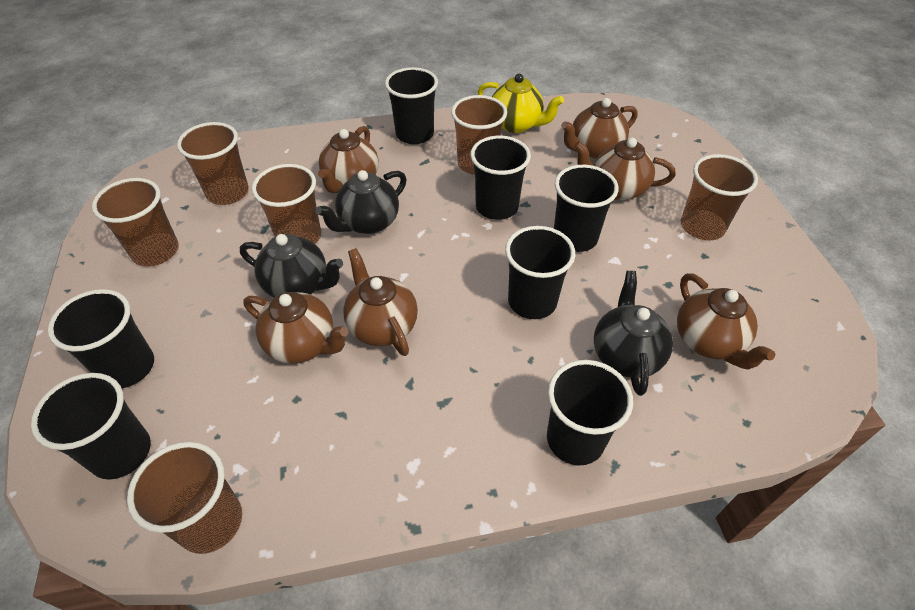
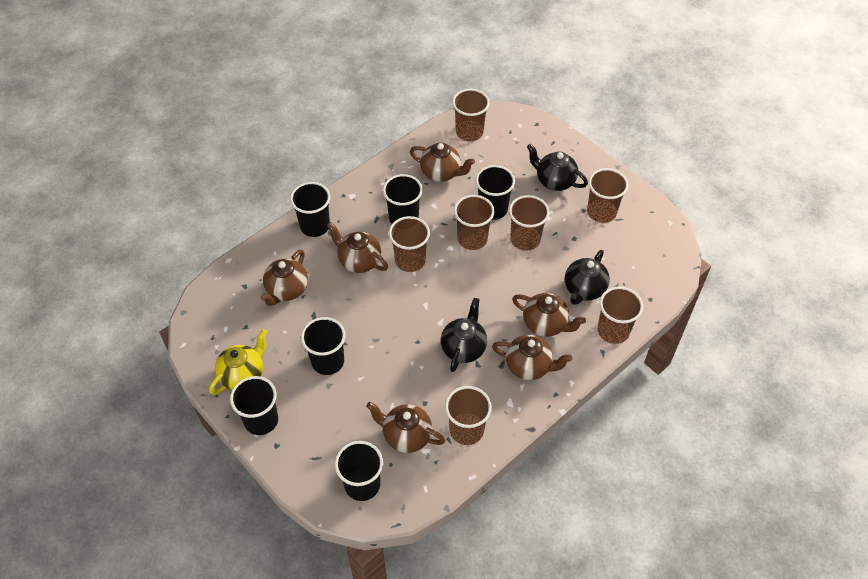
black cup: [31,373,151,480] [48,289,154,388] [385,67,438,144] [470,136,531,220] [505,226,575,319] [547,360,633,465] [554,165,619,252] = 7 -> [230,376,278,435] [290,182,330,237] [301,317,345,375] [335,441,383,501] [383,174,423,224] [476,165,515,220] = 6
brown cup: [92,178,179,267] [127,442,242,554] [177,122,249,205] [252,164,321,244] [451,95,507,175] [681,154,758,241] = 6 -> [389,216,430,272] [445,386,492,445] [452,89,490,141] [454,195,494,250] [509,195,550,251] [587,168,628,223] [597,287,643,344] = 7

